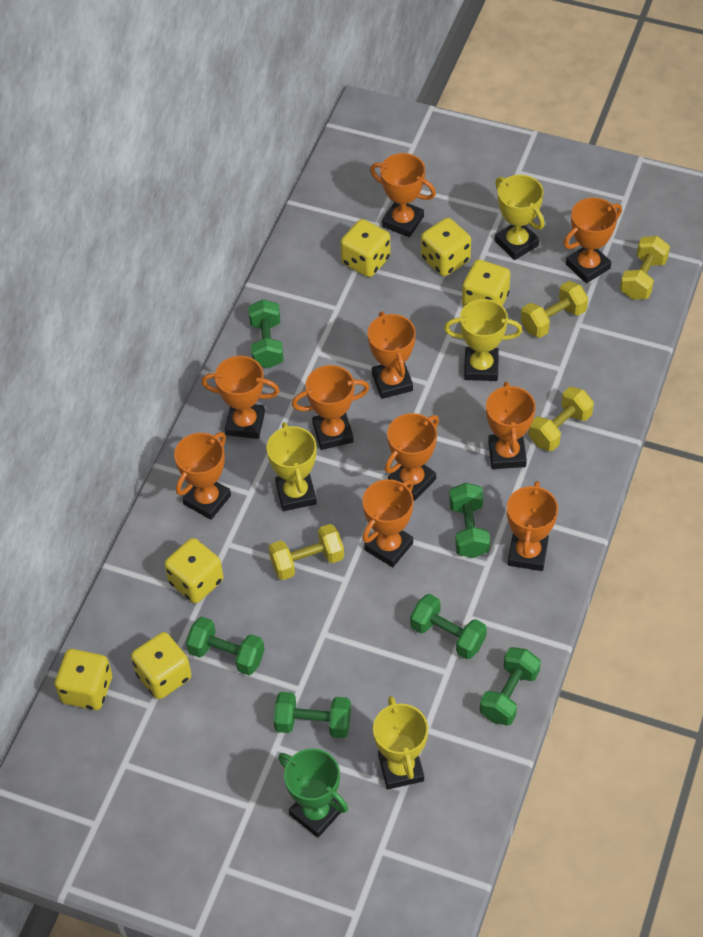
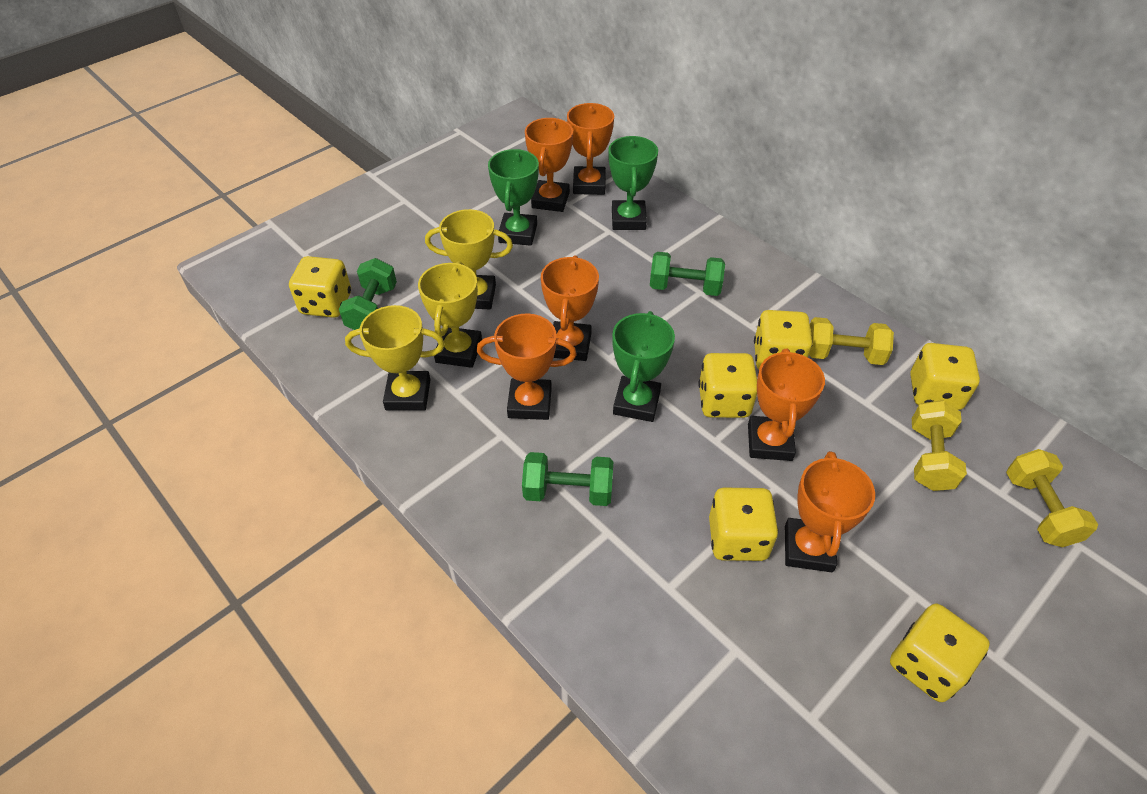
green dumbbell: [186,617,265,675] [248,299,284,368] [274,692,351,738] [410,594,487,659] [449,483,490,558] [480,647,541,726] = 6 -> [339,258,397,330] [522,452,614,506] [650,252,725,296] = 3
green trophy: [278,748,348,838] = 1 -> [488,149,539,246] [608,136,658,230] [612,311,675,422] = 3
orange trophy: [174,432,231,520] [202,356,280,439] [292,365,369,450] [362,479,414,567] [368,312,416,399] [370,153,436,237] [385,413,439,501] [486,382,536,469] [507,481,558,571] [564,197,622,283] = 10 -> [477,314,577,420] [525,118,573,212] [541,255,599,361] [567,103,614,195] [748,349,825,461] [785,451,875,572] = 6
yellow dumbbell: [269,524,344,580] [521,281,588,338] [528,387,594,451] [620,236,670,300] = 4 -> [809,317,894,365] [912,400,967,491] [1006,449,1098,547] = 3
yellow trophy: [266,422,317,511] [373,696,428,789] [444,299,522,381] [495,175,544,260] = 4 -> [345,305,445,411] [418,261,482,368] [425,209,513,309] = 3

